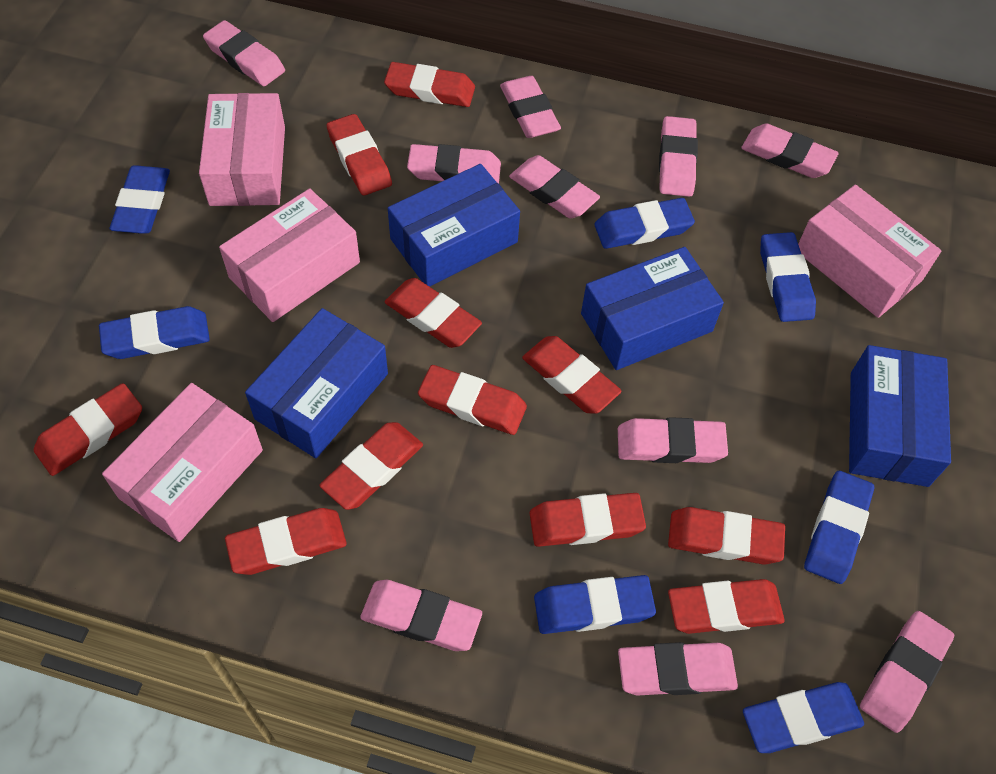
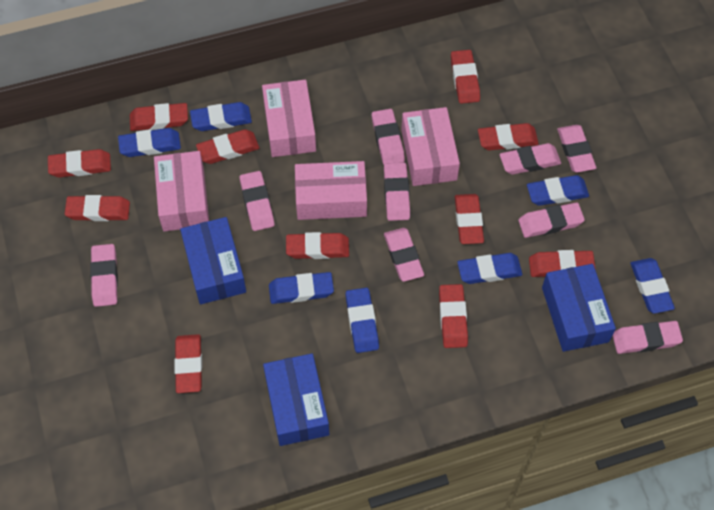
blue box: [245,308,388,458] [388,164,520,287] [581,247,724,370] [849,345,951,487] = 4 -> [180,217,246,304] [263,353,329,446] [542,264,616,352] = 3
pink eraser: [203,20,285,86] [360,580,482,651] [407,144,501,183] [500,76,561,138] [509,155,600,218] [618,417,728,463] [618,642,738,696] [659,116,698,197] [741,123,839,178] [860,611,954,733] = 10 -> [90,244,118,307] [239,171,274,231] [371,109,405,165] [384,162,410,221] [384,228,424,282] [500,143,561,175] [518,202,585,238] [557,125,596,173] [612,321,683,354] = 9

